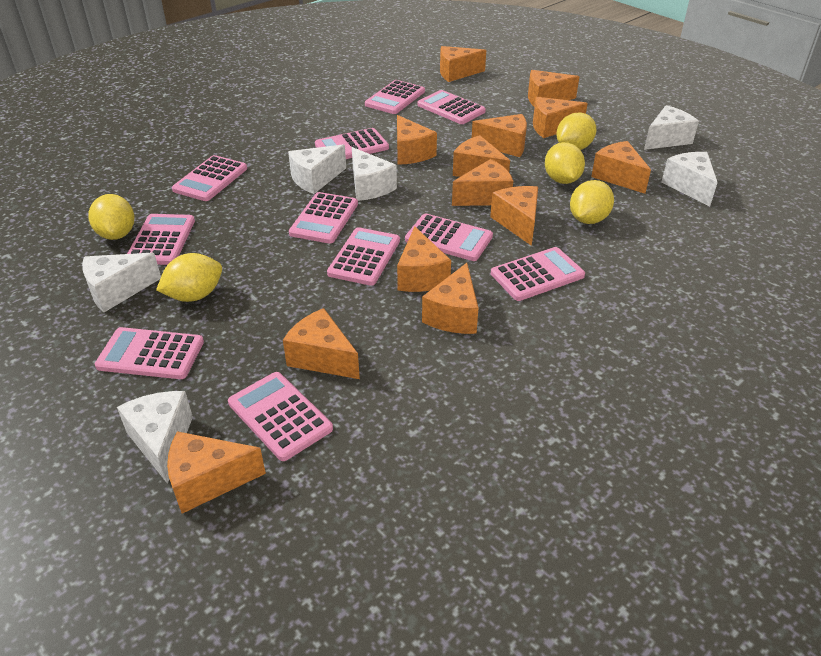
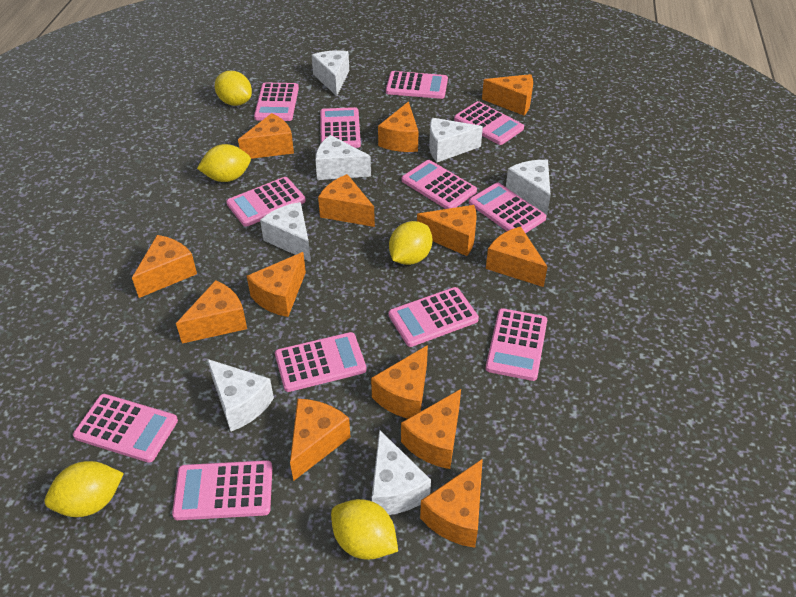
pink calculator: [95,327,204,379] [127,214,195,265] [172,155,247,201] [228,372,333,461] [289,192,358,244] [315,128,389,159] [327,227,400,286] [365,80,425,114] [405,214,493,261] [418,90,486,124] [491,247,585,301] = 11 -> [73,394,178,463] [172,460,272,520] [226,177,306,227] [254,83,299,121] [275,332,367,392] [320,107,361,148] [386,71,448,99] [389,287,479,347] [402,160,477,209] [454,101,524,145] [469,183,546,233] [486,308,547,381] = 12
white cheese: [82,253,161,312] [117,391,193,484] [288,144,346,194] [352,147,397,201] [644,105,699,150] [661,152,718,206] = 6 -> [207,359,274,431] [260,202,311,262] [312,50,349,96] [315,135,371,180] [372,430,431,515] [429,118,483,162] [506,160,551,216] = 7

